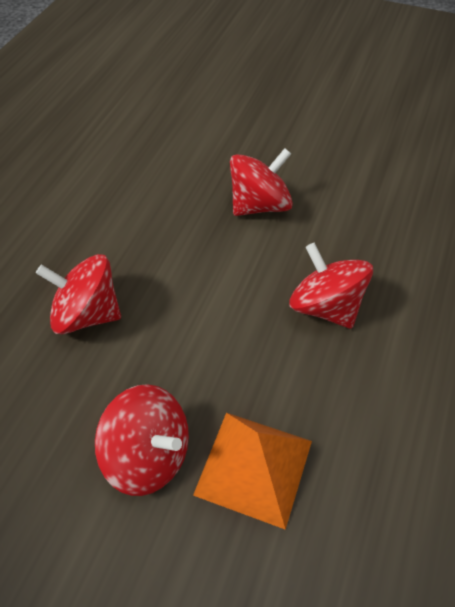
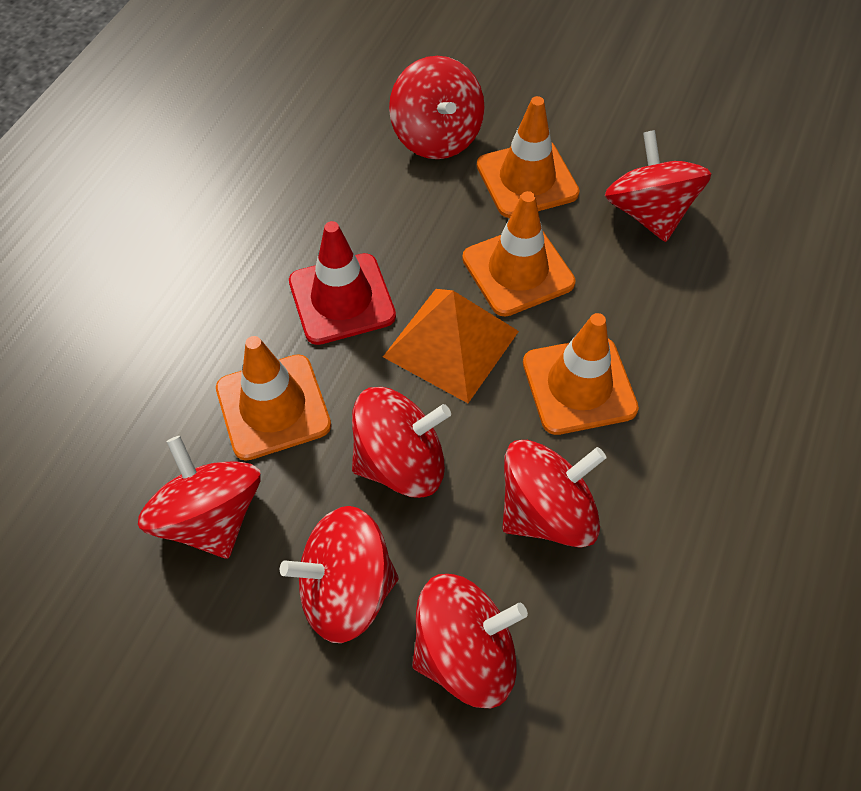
orange traffic cone: none = 0 -> [216,336,331,461] [462,191,576,317] [477,96,580,218] [523,313,639,435] = 4
red spinning top: [36,254,121,334] [95,384,189,496] [230,148,293,216] [289,243,373,329] = 4 -> [138,436,261,559] [280,506,399,643] [352,387,451,498] [389,56,485,159] [412,574,528,708] [503,440,606,548] [605,130,711,242] = 7
red traffic cone: none = 0 -> [289,221,396,345] = 1

